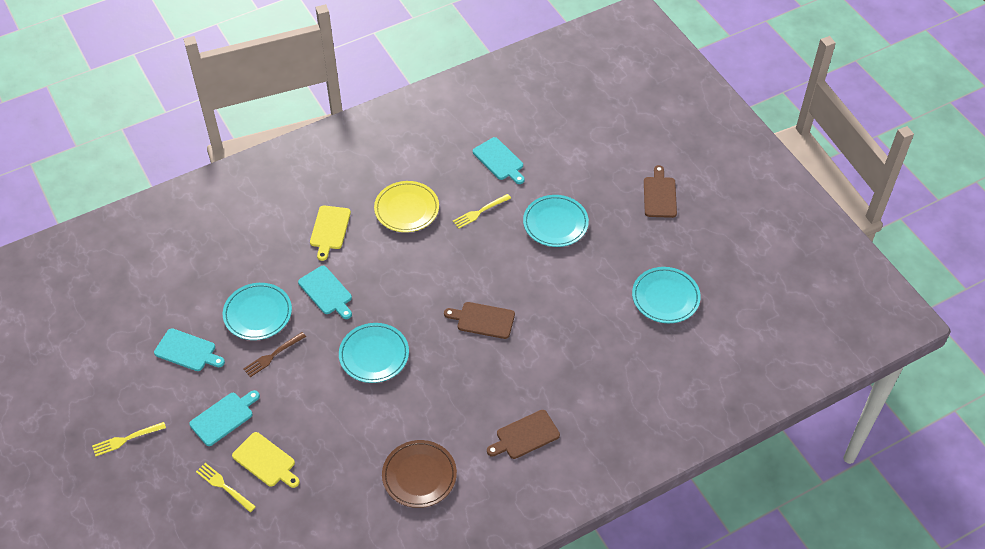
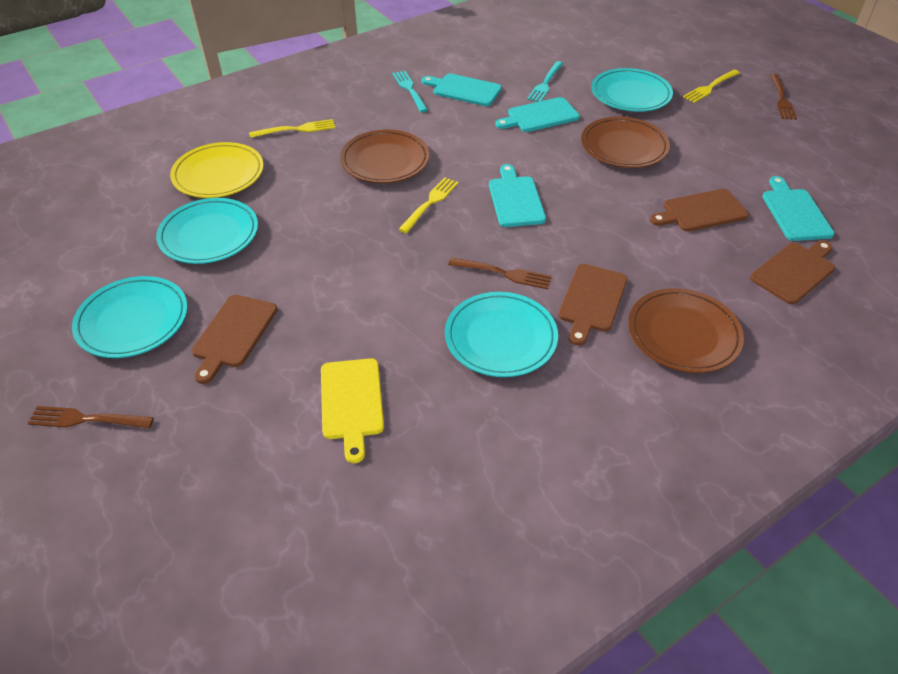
brown cutting board: [444,302,515,339] [487,410,560,459] [644,165,677,218] = 3 -> [192,295,277,384] [558,264,628,346] [650,189,749,232] [750,240,835,304] = 4
brown fork: [243,332,306,377] = 1 -> [27,406,154,428] [448,258,552,289] [770,74,797,120] = 3
brown plate: [382,440,457,508] = 1 -> [340,130,429,183] [581,117,670,168] [628,288,744,373] = 3
turquoise fork: none = 0 -> [392,71,428,112] [527,61,564,102] = 2
yellow cutting board: [232,432,300,488] [310,205,351,261] = 2 -> [321,358,384,463] = 1

